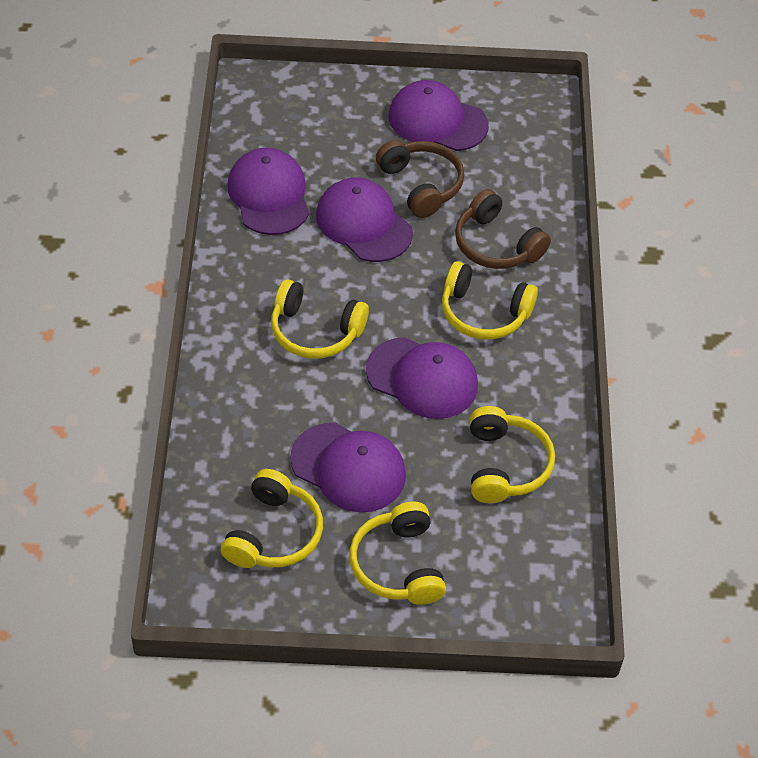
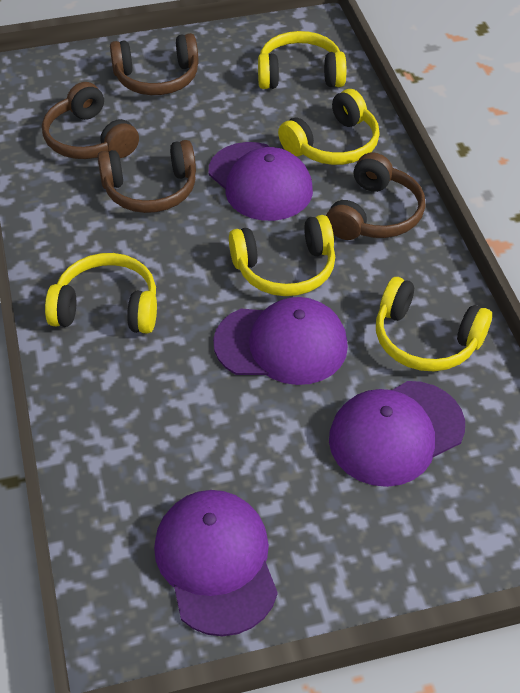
brown headphones: [376,140,464,218] [455,189,551,269] = 2 -> [42,82,139,159] [97,140,196,213] [110,33,199,95] [326,152,425,240] = 4
purple cap: [227,148,309,235] [290,423,406,513] [316,177,413,262] [366,337,478,419] [389,80,489,151] = 5 -> [154,490,278,636] [209,142,313,221] [213,297,348,385] [329,381,465,487] = 4

